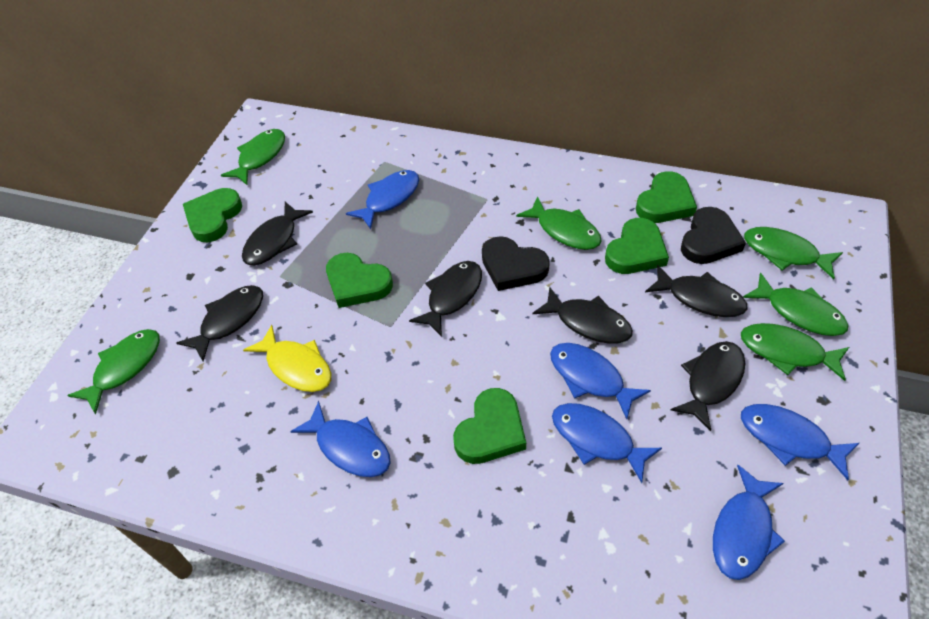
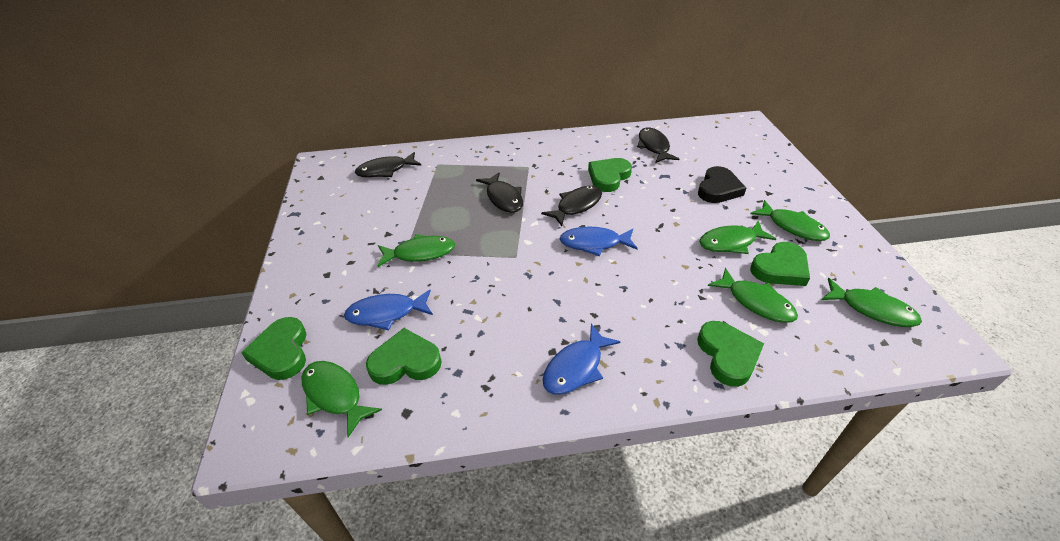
black fish: [177,285,263,362] [242,202,313,266] [409,261,482,337] [533,287,633,344] [645,265,747,317] [671,341,746,431] = 6 -> [355,152,421,177] [476,172,523,213] [541,186,602,226] [637,127,679,163] = 4
black heart: [482,236,550,291] [681,207,746,264] = 2 -> [698,166,746,203] = 1
blue fish: [290,401,390,477] [346,170,419,229] [550,343,651,419] [552,403,662,483] [713,465,785,580] [741,404,859,480] = 6 -> [344,289,433,331] [543,324,620,395] [559,226,638,256] = 3
yellow fish: [243,325,331,392] = 1 -> none = 0

